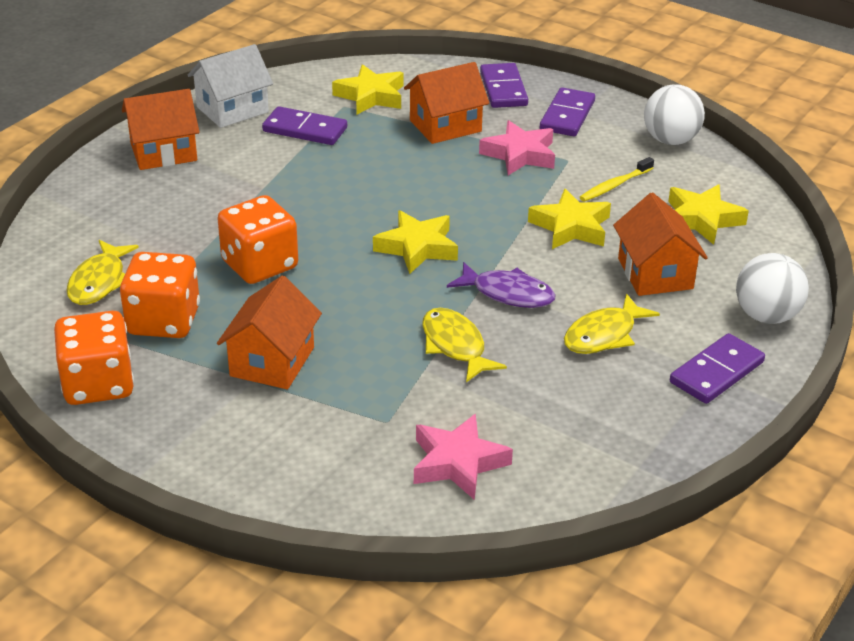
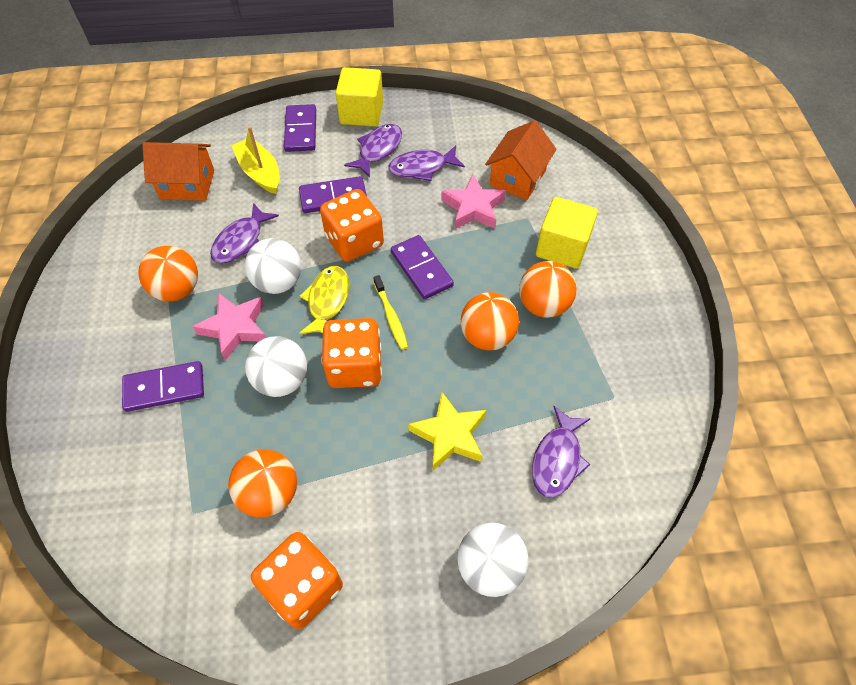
orange ball: none = 0 -> [138,246,198,302] [228,449,297,518] [461,292,519,350] [519,261,577,318] = 4
orange house: [122,89,200,170] [217,276,322,389] [404,62,489,144] [613,192,708,296] = 4 -> [142,142,214,201] [485,120,557,200] = 2
purple fish: [447,262,556,308] = 1 -> [210,203,279,263] [344,124,402,177] [388,146,465,181] [532,406,591,498] = 4
white ball: [644,84,705,145] [736,253,809,324] = 2 -> [245,238,301,294] [245,336,307,397] [457,523,528,597] = 3
white house: [188,44,273,128] = 1 -> none = 0
yellow boat: none = 0 -> [231,126,280,194] = 1
yellow cube: none = 0 -> [336,67,383,127] [536,197,598,269] = 2
yellow fish: [66,240,139,305] [422,308,507,382] [564,293,660,354] = 3 -> [299,266,349,334] = 1
yellow star: [332,64,404,115] [373,210,458,274] [528,189,611,249] [668,184,749,245] = 4 -> [408,392,486,471] = 1

